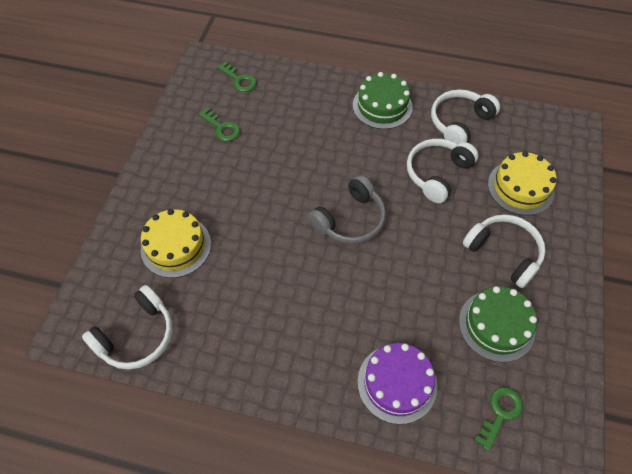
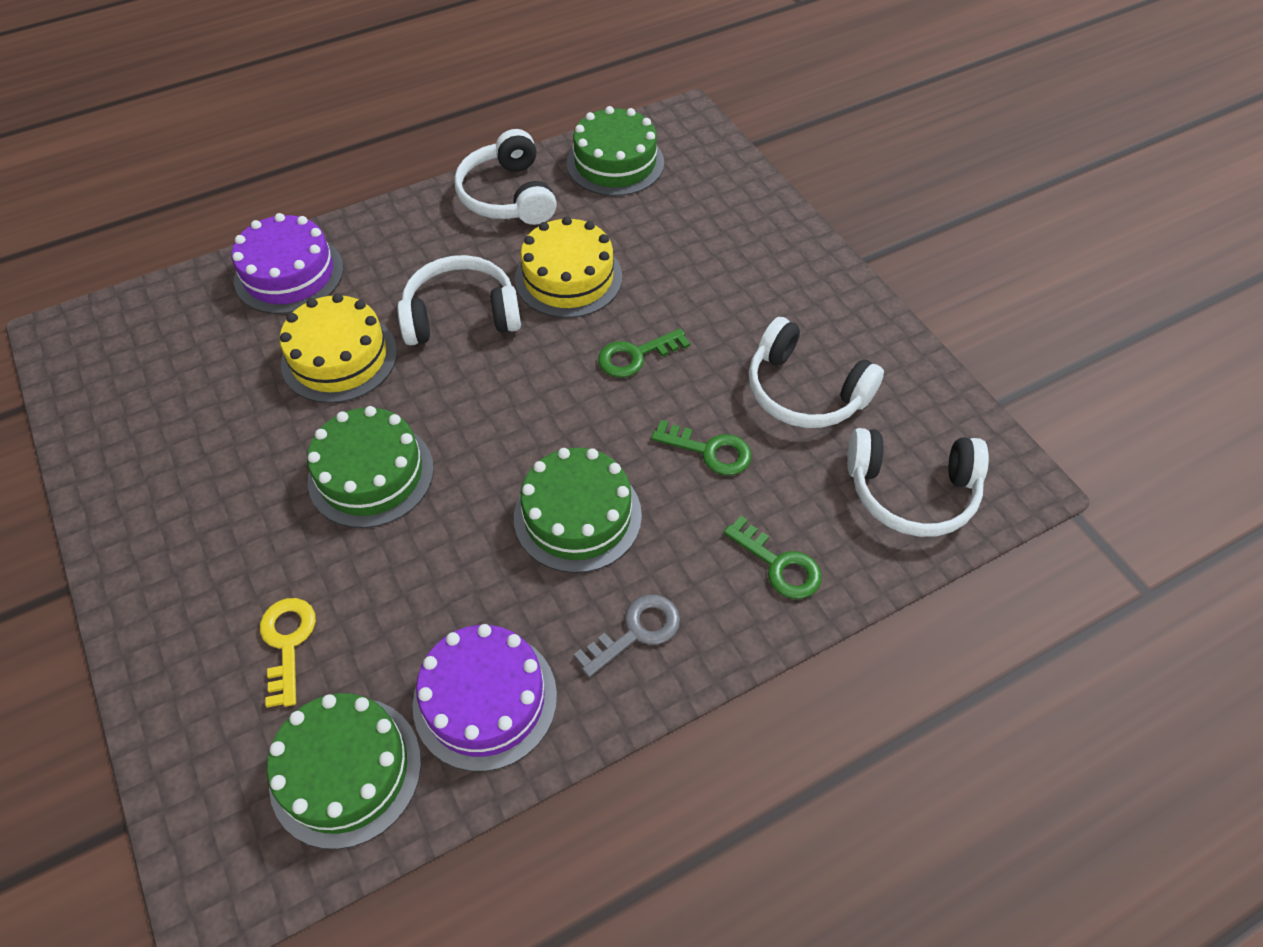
green cake: [353,72,413,129] [459,286,537,362] = 2 -> [267,693,421,849] [307,406,434,528] [514,448,642,573] [567,106,664,196] = 4
grey headphones: [308,175,386,244] = 1 -> none = 0
grey key: none = 0 -> [574,595,680,677] = 1
purple cake: [358,343,437,424] = 1 -> [232,213,344,314] [413,624,557,772] = 2
yellow key: none = 0 -> [260,598,316,708] = 1

